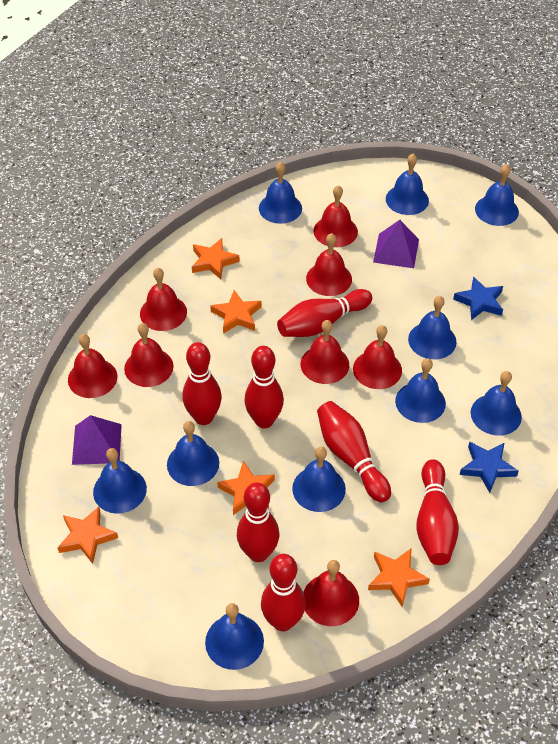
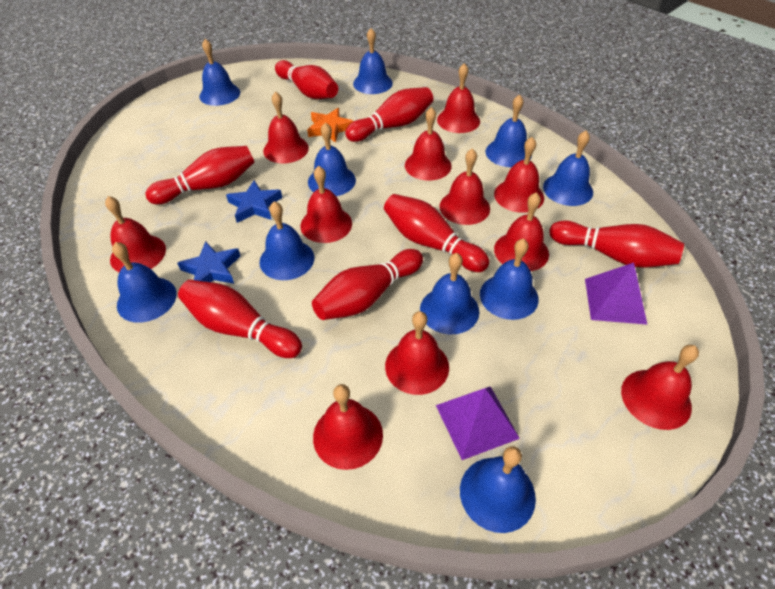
orange star: [57,507,118,564] [192,238,240,280] [210,290,262,334] [217,461,275,515] [368,549,430,607] = 5 -> [307,108,353,143] = 1
red bell: [68,334,117,398] [124,323,174,387] [140,268,187,331] [301,320,349,384] [303,560,359,626] [306,233,352,296] [314,185,358,247] [353,325,402,389] = 8 -> [105,196,166,272] [263,91,309,163] [300,166,352,243] [313,384,383,470] [385,311,449,395] [405,107,452,181] [437,63,480,133] [440,148,490,225] [494,137,544,213] [494,193,549,271] [621,345,699,430] = 11

